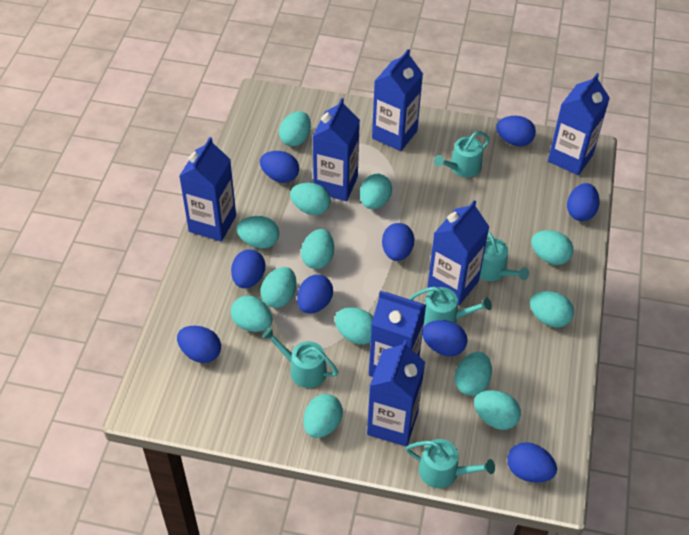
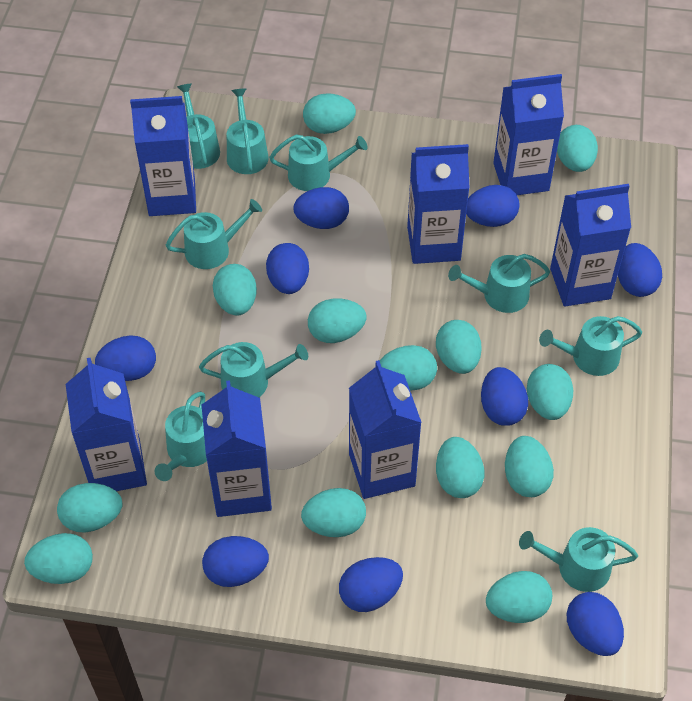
turquoise watering can: [262,328,338,388] [406,439,495,488] [409,287,492,325] [434,131,490,177] [480,232,529,281] = 5 -> [155,392,207,481] [166,199,262,269] [177,84,220,169] [199,342,308,397] [227,88,268,174] [269,134,368,191] [448,254,550,313] [519,527,638,592] [539,316,643,376] = 9

